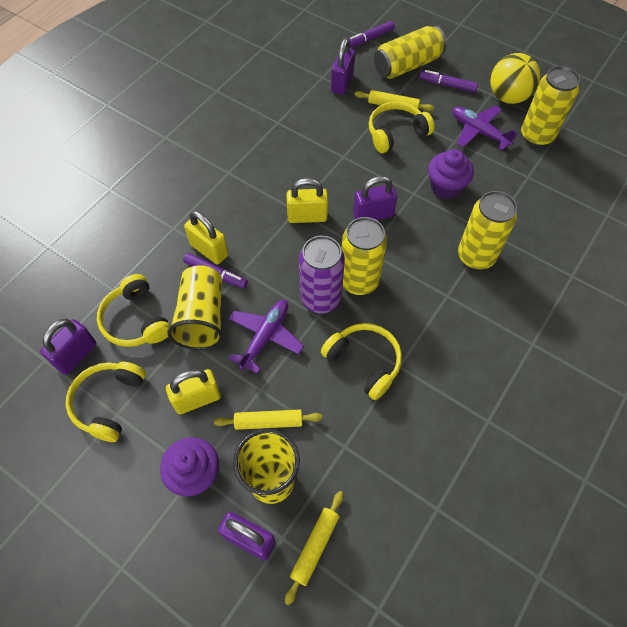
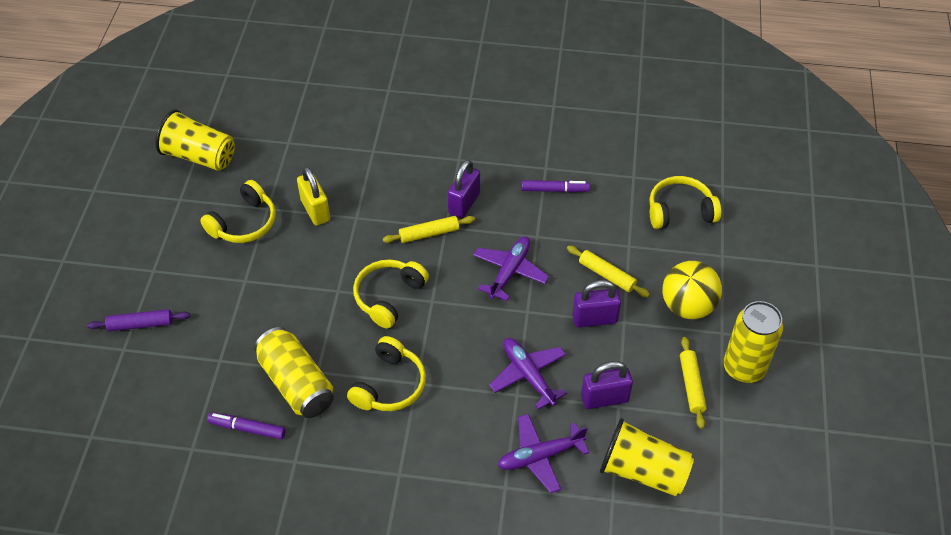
purple can: [299,236,345,313] = 1 -> none = 0
purple cupcake: [160,437,219,497] [428,149,474,199] = 2 -> none = 0
purple marker: [183,253,248,288] [349,21,395,48] [419,70,478,92] = 3 -> [207,412,286,439] [521,180,590,193] = 2
purple padlock: [40,319,97,375] [218,512,276,561] [331,38,355,95] [353,176,397,220] = 4 -> [448,160,480,219] [572,280,621,327] [581,361,633,409] = 3
purple plane: [228,300,304,374] [453,106,518,151] = 2 -> [473,236,549,301] [489,338,567,410] [497,414,589,493] = 3
purple rolling pin: none = 0 -> [87,309,190,331] = 1
yellow can: [341,217,387,295] [374,26,446,79] [458,191,517,270] [521,66,580,147] = 4 -> [254,327,334,418] [723,301,783,383] = 2
yellow padlock: [166,369,221,414] [184,211,228,264] [286,178,328,223] = 3 -> [297,167,330,226] = 1

